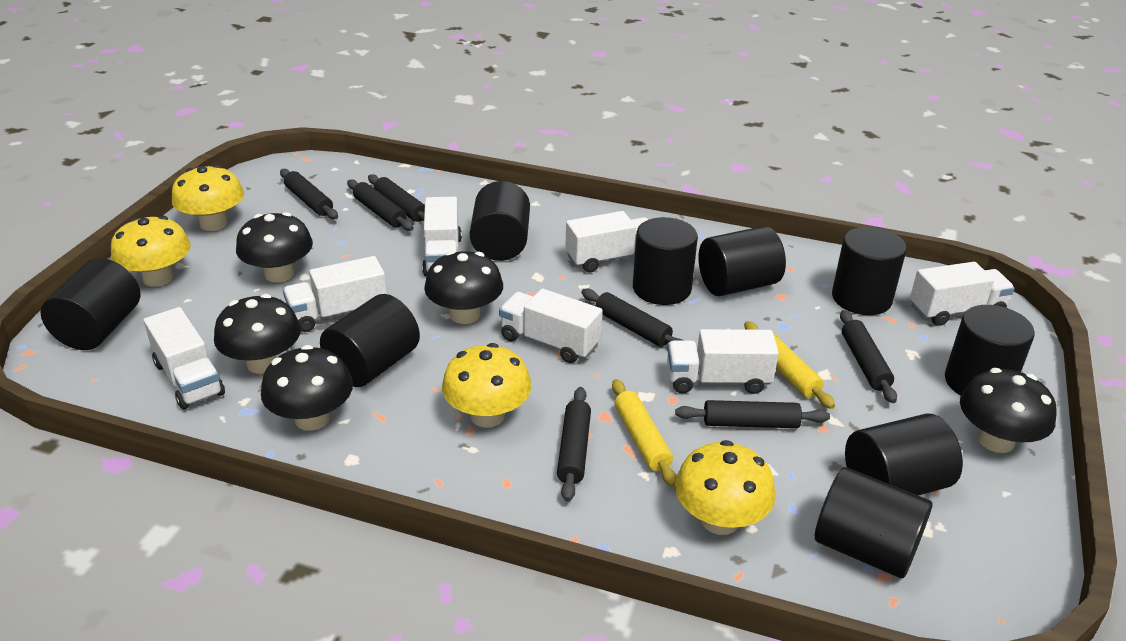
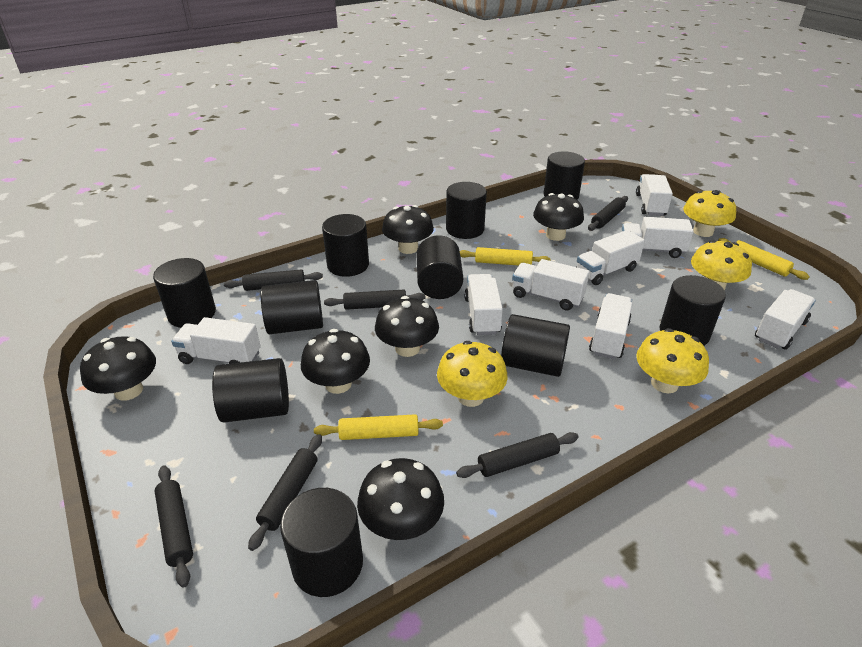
black cylinder: [41,258,140,350] [320,294,420,387] [470,181,530,261] [633,217,698,305] [698,226,786,296] [815,467,932,578] [832,227,907,315] [845,413,963,495] [945,305,1035,396] = 9 -> [153,258,216,328] [212,358,289,423] [261,280,323,334] [280,488,363,597] [322,214,369,277] [417,235,463,299] [446,182,487,239] [501,314,570,377] [544,151,585,200] [659,275,726,346] = 10
black mushroom: [214,294,301,374] [236,212,313,282] [261,345,353,431] [424,251,503,324] [960,368,1056,453] = 5 -> [80,336,156,401] [301,329,370,394] [357,458,444,540] [375,296,439,357] [382,205,434,254] [533,193,584,241] = 6
black rolling pin: [280,169,338,219] [347,179,414,231] [368,174,425,222] [557,387,591,502] [581,289,684,347] [675,400,830,428] [840,310,897,403] = 7 -> [155,465,193,588] [224,269,323,291] [248,434,322,551] [324,290,425,310] [456,432,579,478] [588,196,628,231] = 6
white truck: [144,307,225,409] [283,256,387,332] [422,197,462,276] [499,289,603,363] [565,211,648,272] [667,329,779,394] [910,262,1015,326] = 7 -> [171,317,261,364] [464,274,503,335] [512,259,590,311] [577,230,645,285] [589,293,632,359] [622,217,694,258] [636,174,673,216] [755,289,816,350] = 8
yellow rolling pin: [612,379,677,487] [744,321,835,409] = 2 -> [314,414,443,440] [460,247,551,266] [718,238,810,280] = 3

